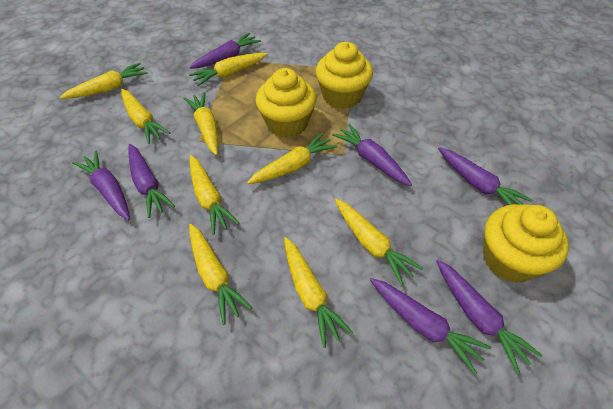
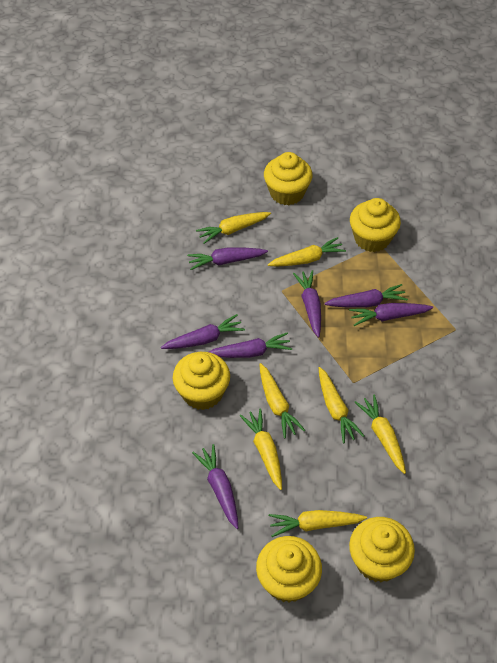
yellow carrot: [60,63,148,99] [121,89,170,144] [183,92,218,155] [189,53,268,86] [189,224,253,325] [190,155,239,235] [247,133,337,184] [284,237,353,348] [335,199,423,286] = 9 -> [196,212,271,244] [240,408,282,490] [259,363,305,439] [268,237,346,267] [269,510,367,537] [319,367,364,443] [354,395,406,474] = 7
yellow cupcake: [255,68,316,138] [316,42,373,109] [483,204,569,283] = 3 -> [173,352,230,410] [256,536,322,603] [264,152,313,205] [349,517,415,582] [350,198,401,252] = 5

